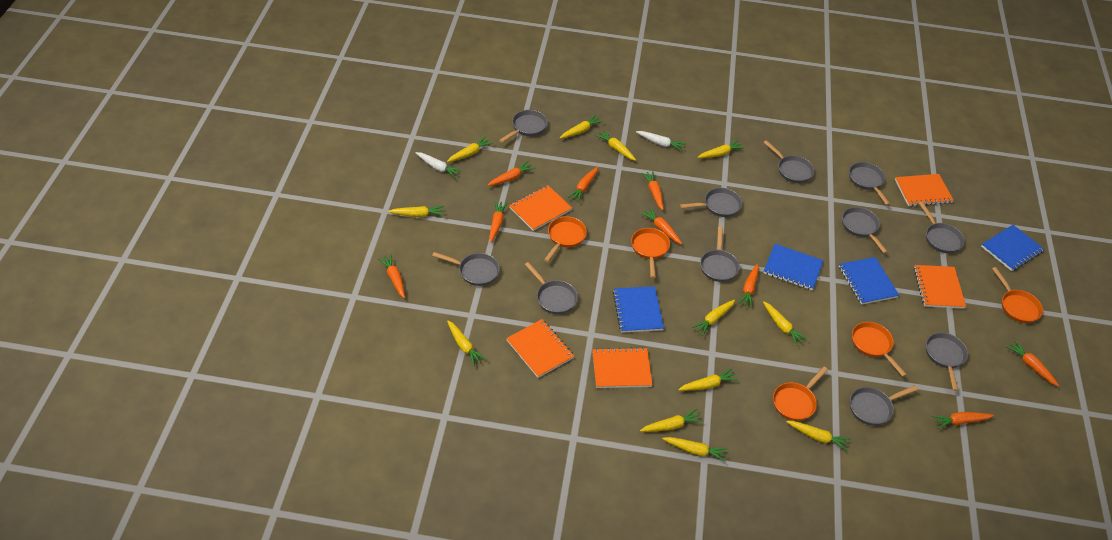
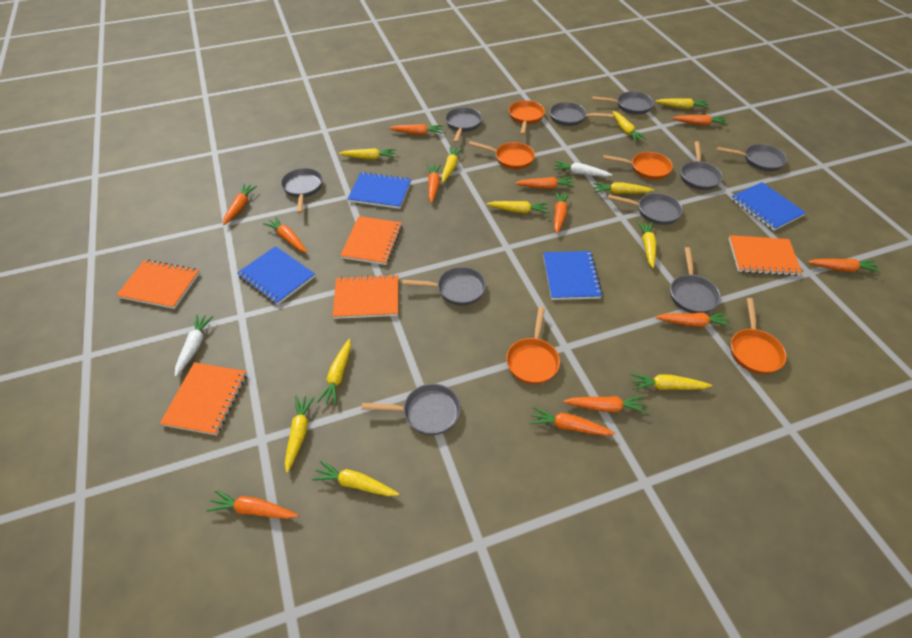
grey pan: [432,252,500,286] [499,110,548,143] [525,262,578,314] [680,188,742,217] [700,227,740,282] [763,140,814,183] [842,207,888,254] [849,162,890,205] [850,385,918,426] [919,202,965,253] [926,332,968,391] = 11 -> [281,168,323,213] [362,384,461,435] [402,267,486,306] [445,107,482,143] [550,102,614,126] [592,91,654,115] [608,193,683,225] [670,247,721,313] [681,141,723,190] [717,144,787,171] = 10
orange carrot: [378,254,405,298] [487,161,535,186] [489,201,508,243] [567,167,598,202] [640,208,682,244] [641,171,663,210] [738,264,759,308] [932,412,994,429] [1007,340,1059,386] = 9 -> [206,490,299,519] [223,184,257,225] [263,216,307,253] [389,124,443,135] [427,164,441,203] [515,177,575,189] [530,407,615,436] [554,191,570,234] [563,396,647,413] [655,313,731,327] [672,115,727,125] [808,259,881,273] = 12
yellow carrot: [388,206,444,217] [447,136,493,162] [447,321,486,366] [560,115,603,139] [595,130,636,161] [640,409,703,432] [662,437,728,462] [678,368,738,391] [692,300,735,336] [697,140,745,158] [763,301,807,346] [786,421,851,451] = 12 -> [285,395,315,473] [312,460,399,496] [317,339,351,405] [339,148,396,159] [441,146,463,182] [486,201,548,214] [593,182,654,194] [613,111,647,142] [630,373,712,390] [637,221,656,268] [655,99,709,109] = 11

